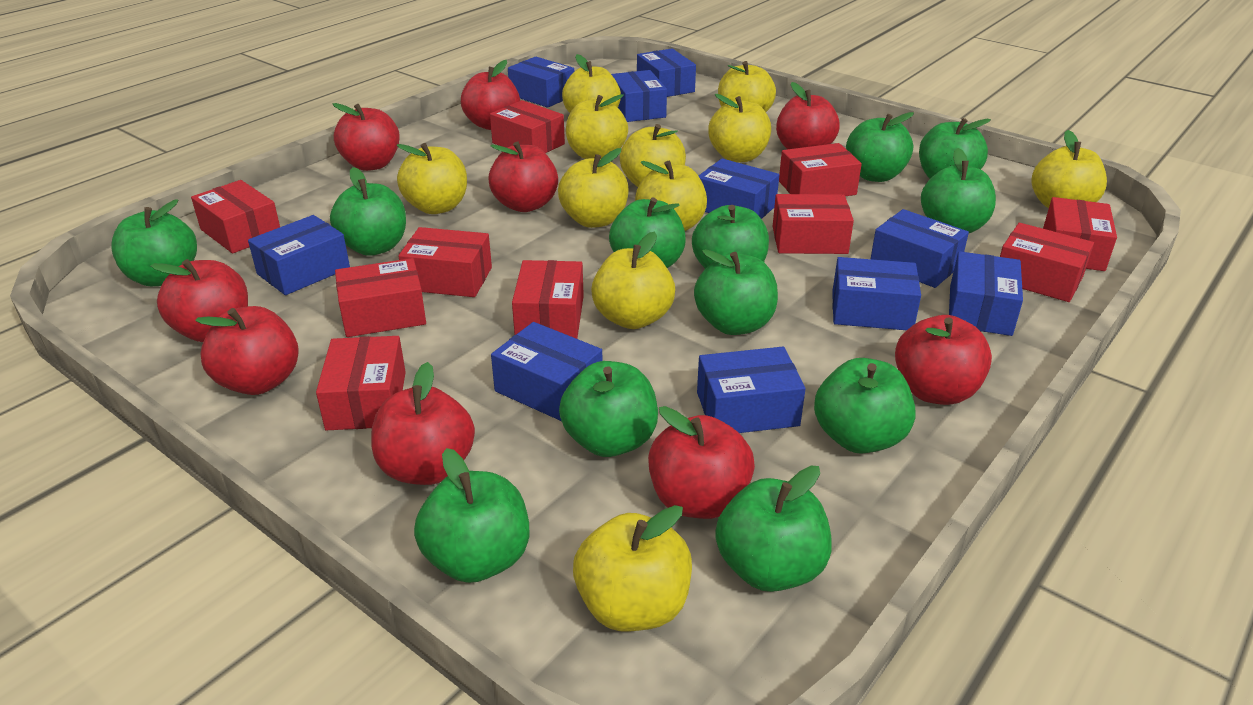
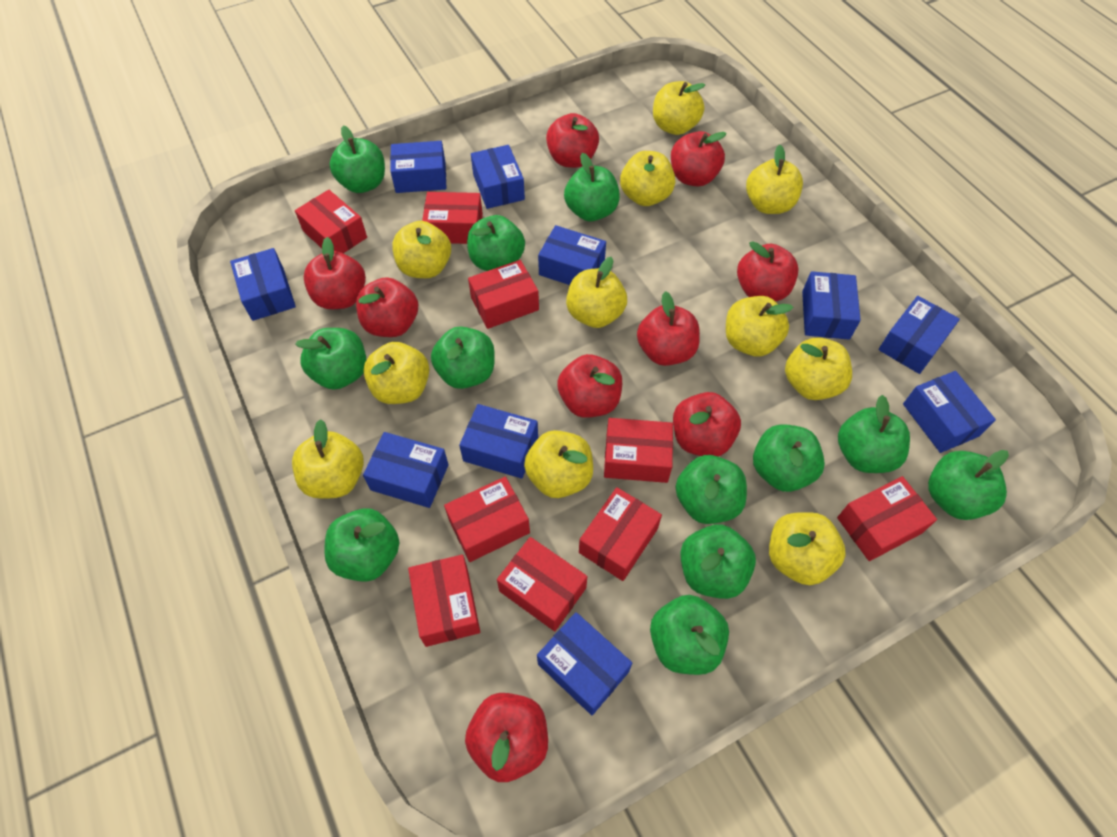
red box: [191,180,280,253] [316,336,406,430] [335,258,426,337] [398,227,492,297] [490,100,565,153] [512,260,584,339] [772,194,854,254] [779,143,862,196] [1000,223,1094,302] [1043,197,1117,271] = 10 -> [295,190,367,253] [408,555,480,647] [422,192,483,244] [444,477,530,562] [468,260,539,329] [497,537,587,631] [579,487,662,581] [604,418,673,483] [837,476,937,561] = 9

